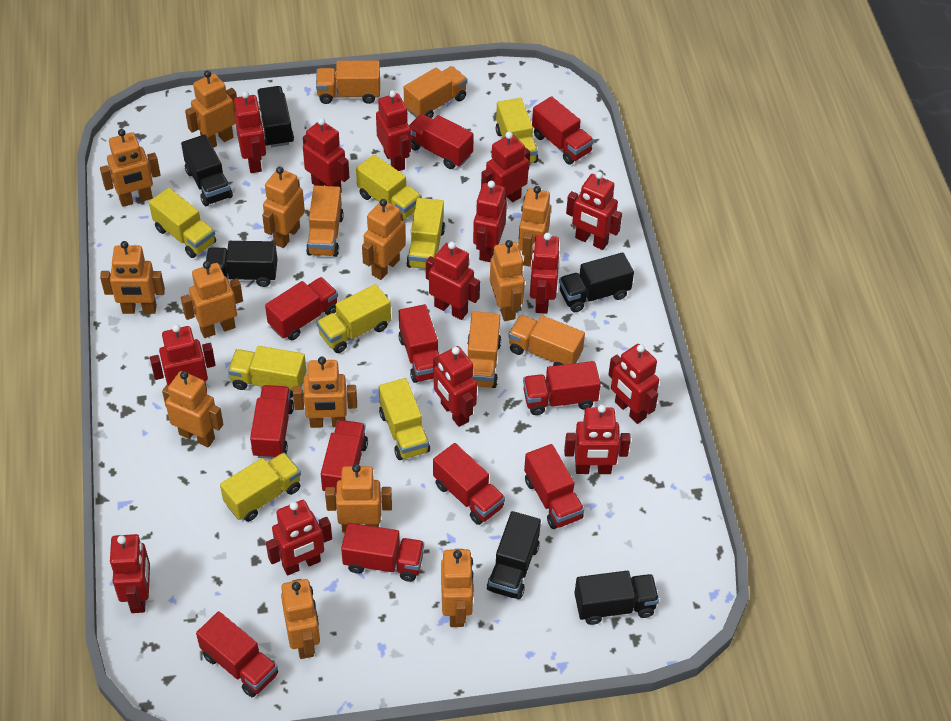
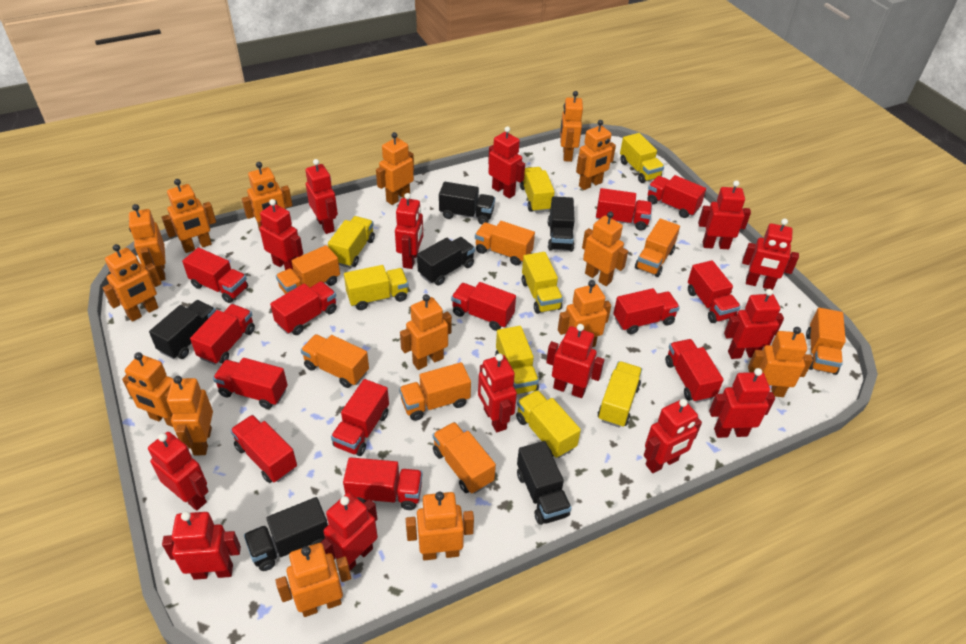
orange robot: [100,129,161,207] [100,241,165,314] [162,371,223,447] [181,261,243,338] [185,70,237,148] [262,167,305,248] [281,579,320,659] [293,357,357,428] [325,464,392,533] [362,199,406,280] [441,549,474,627] [490,240,525,321] [518,186,551,267] = 13 -> [102,244,162,322] [122,352,173,427] [129,204,165,281] [162,179,216,253] [167,376,213,456] [242,162,293,231] [276,543,351,617] [376,132,414,205] [400,294,452,370] [406,492,474,560] [558,280,611,347] [560,91,583,162] [576,120,616,190] [582,212,628,286] [748,327,813,397] = 15
orange truck: [306,186,344,257] [316,60,380,104] [404,66,467,118] [467,311,501,388] [508,315,585,366] = 5 -> [276,245,340,294] [301,334,369,388] [399,362,471,421] [433,422,496,494] [475,221,535,266] [635,219,680,277] [806,308,846,375] = 7
red truck: [196,611,278,697] [250,385,294,459] [265,277,338,340] [321,420,368,492] [341,523,424,582] [399,304,439,383] [409,114,474,169] [433,443,505,525] [523,361,601,415] [524,444,584,529] [532,96,594,164] = 11 -> [182,248,248,303] [190,304,255,365] [213,358,288,409] [230,415,297,483] [270,281,337,335] [331,379,389,456] [343,457,422,510] [451,282,516,331] [596,188,652,231] [613,288,680,334] [647,175,706,218] [665,339,724,403] [688,260,741,323] = 13

